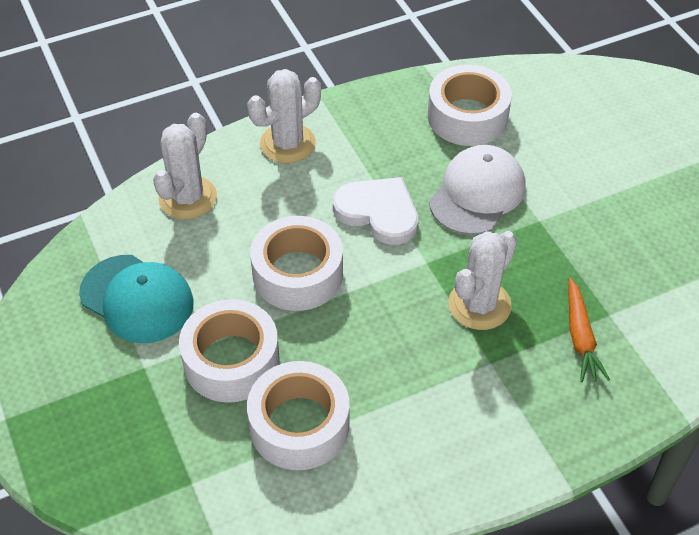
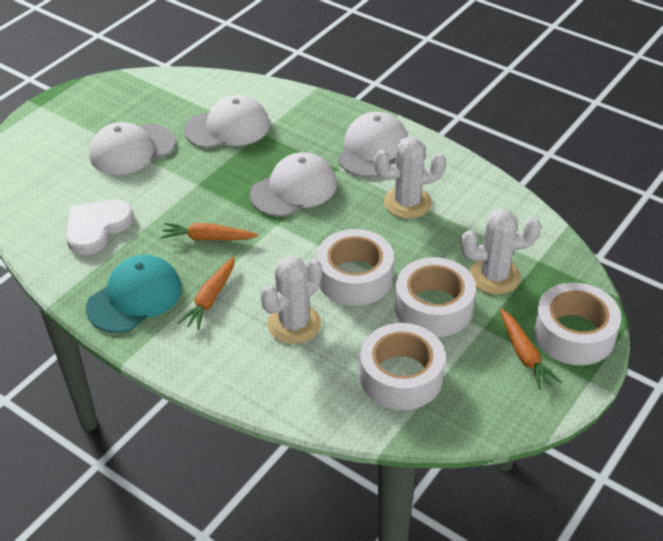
orange carrot: [568,278,610,382] = 1 -> [161,223,258,240] [178,256,235,330] [499,308,562,390] = 3
white cap: [429,145,526,235] = 1 -> [89,122,176,175] [184,95,270,149] [250,152,337,217] [338,112,408,177] = 4

